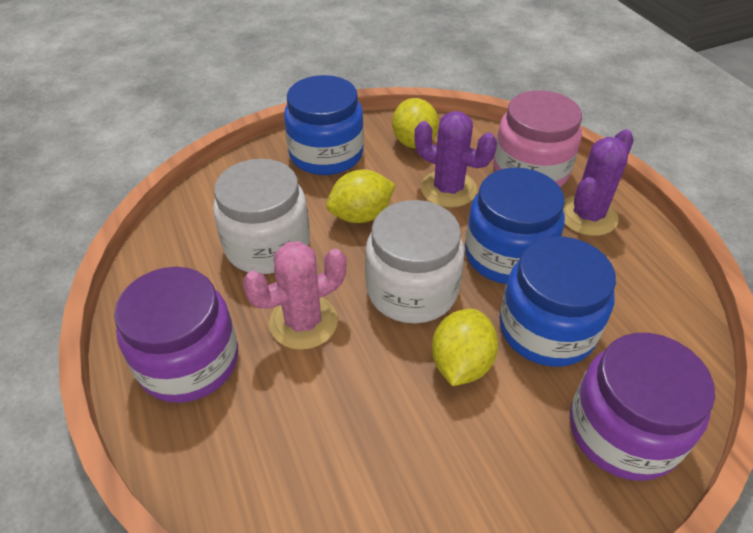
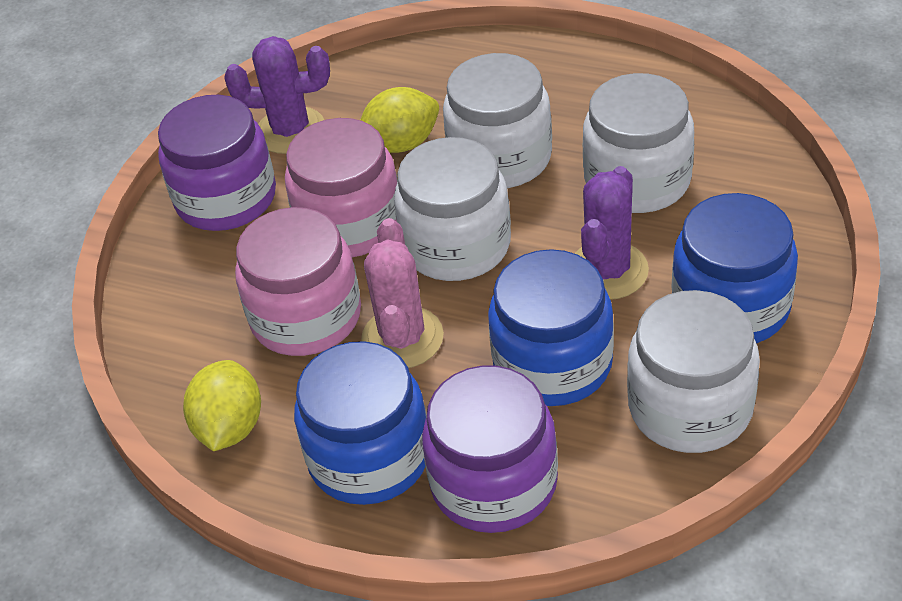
pink jar: [493,90,582,187] = 1 -> [235,207,361,356] [285,118,398,257] = 2
white jar: [213,159,310,274] [365,200,464,323] = 2 -> [394,137,511,281] [443,53,552,188] [583,73,694,213] [627,290,760,453] = 4
yellow lemon: [326,170,395,223] [392,98,439,148] [432,309,498,386] = 3 -> [183,360,261,451] [360,87,439,153] = 2

